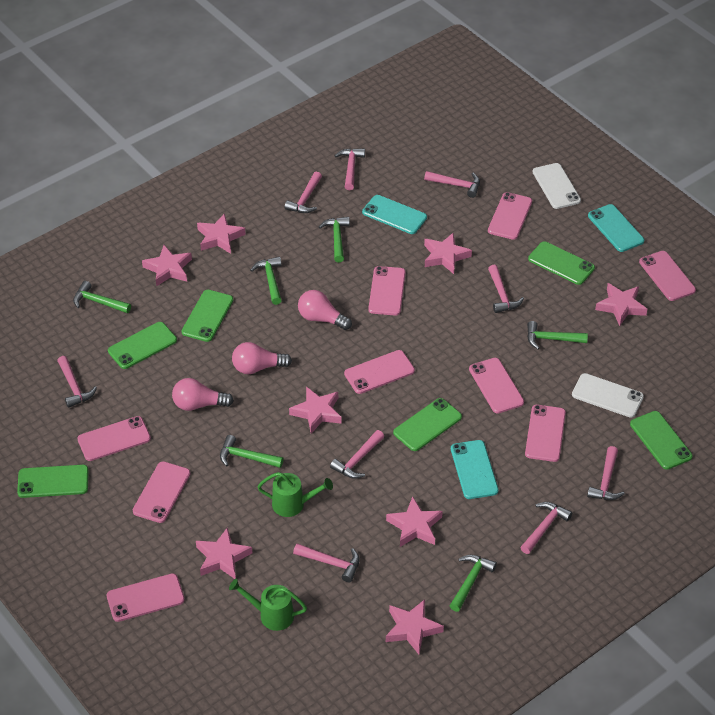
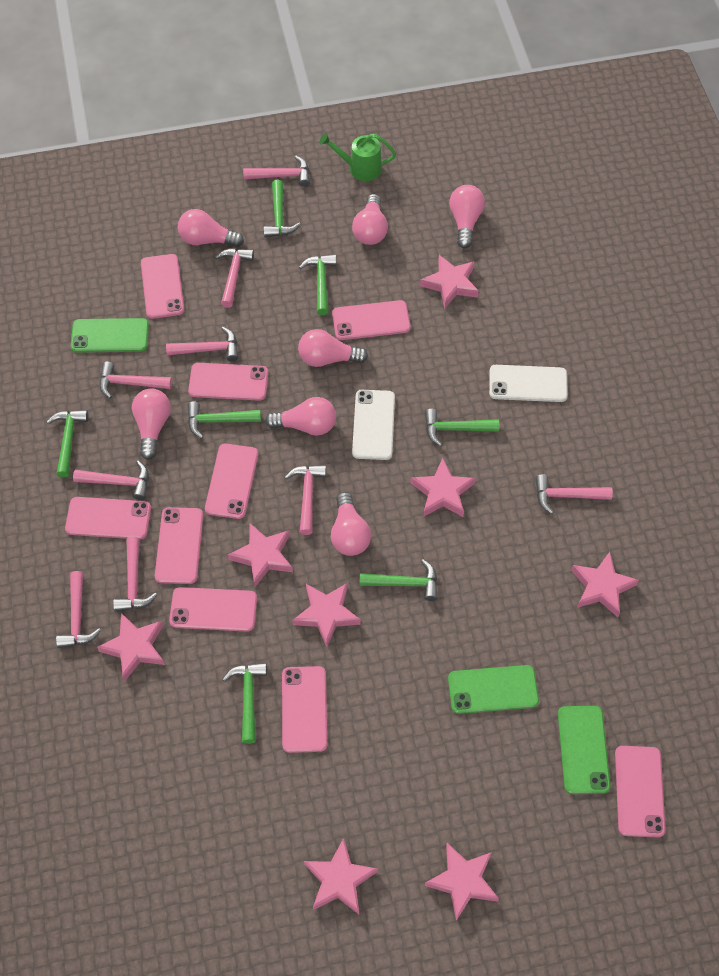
green hammer: [73,281,131,313] [220,435,284,468] [250,257,282,305] [319,217,350,262] [450,555,497,612] [527,321,588,349] = 6 -> [47,410,89,477] [188,402,261,439] [222,662,267,744] [264,180,301,237] [299,254,336,315] [359,559,437,601] [425,409,499,446] = 7
green phone: [17,465,89,498] [108,322,177,369] [182,290,233,342] [393,398,462,451] [528,241,595,285] [630,411,693,470] = 6 -> [71,318,149,353] [448,665,539,714] [558,706,610,794] = 3
green watering can: [229,579,307,631] [257,472,333,517] = 2 -> [320,133,396,181] = 1
pink light bulb: [172,378,234,411] [232,342,292,374] [298,290,352,330] = 3 -> [132,388,171,460] [178,209,244,247] [265,397,336,436] [298,329,368,367] [331,492,371,556] [352,194,388,245] [449,185,485,248] = 7
turquoise phone: [362,195,427,234] [451,440,499,499] [588,204,644,252] = 3 -> none = 0

